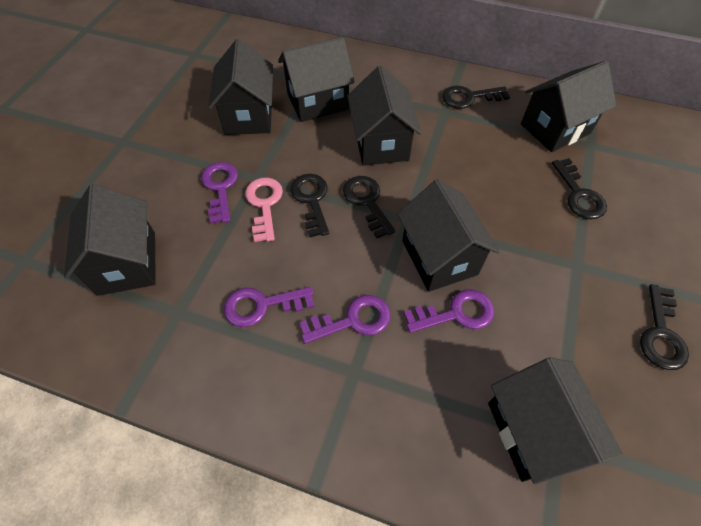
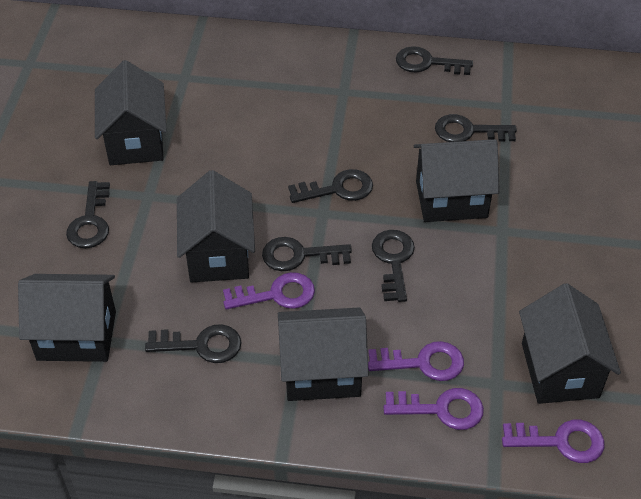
black house: [64,184,156,296] [208,39,273,135] [278,37,355,122] [348,66,422,166] [397,179,500,292] [488,357,623,484] [521,61,616,152] = 7 -> [18,274,116,362] [95,60,167,165] [177,170,255,282] [278,307,369,401] [414,139,500,222] [519,283,621,404] = 6
black key: [290,174,329,237] [343,176,395,239] [442,86,510,109] [552,158,607,219] [640,284,689,370] = 5 -> [66,181,110,248] [145,324,242,363] [262,237,352,271] [288,169,373,203] [372,230,415,302] [396,46,473,75] [435,114,517,142] = 7
pink key: [245,177,283,242] = 1 -> none = 0

